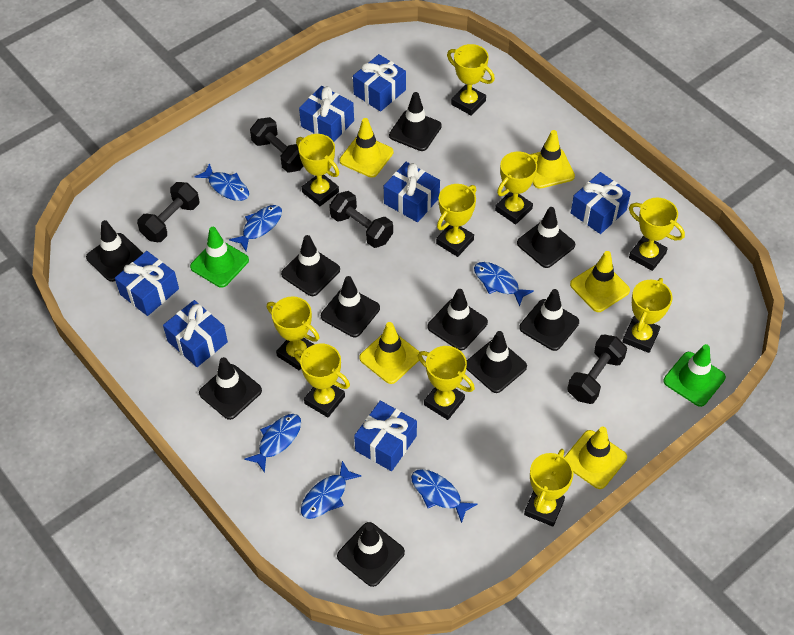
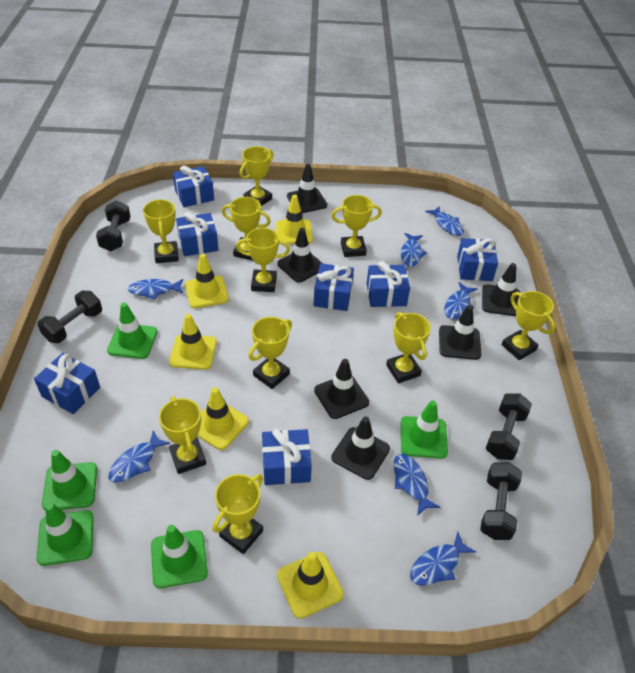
black traffic cone: [86,220,143,282] [199,357,262,420] [281,235,340,296] [321,276,380,337] [337,522,405,587] [389,92,442,151] [428,289,488,351] [466,331,527,393] [517,207,575,268] [519,289,579,351] = 10 -> [277,228,323,283] [287,164,327,213] [314,359,369,419] [331,416,390,480] [439,305,481,360] [482,263,521,316] = 6
blue fish: [195,163,249,201] [229,205,282,251] [244,414,301,473] [301,461,361,519] [411,469,478,523] [474,262,534,307] = 6 -> [108,430,170,483] [128,279,183,299] [394,454,440,516] [401,233,427,267] [410,532,476,586] [425,206,464,236] [444,282,477,319] = 7
green traffic cone: [190,227,249,288] [663,344,726,407] = 2 -> [37,503,94,566] [42,450,97,510] [107,303,157,359] [151,525,208,588] [401,401,448,459] = 5

